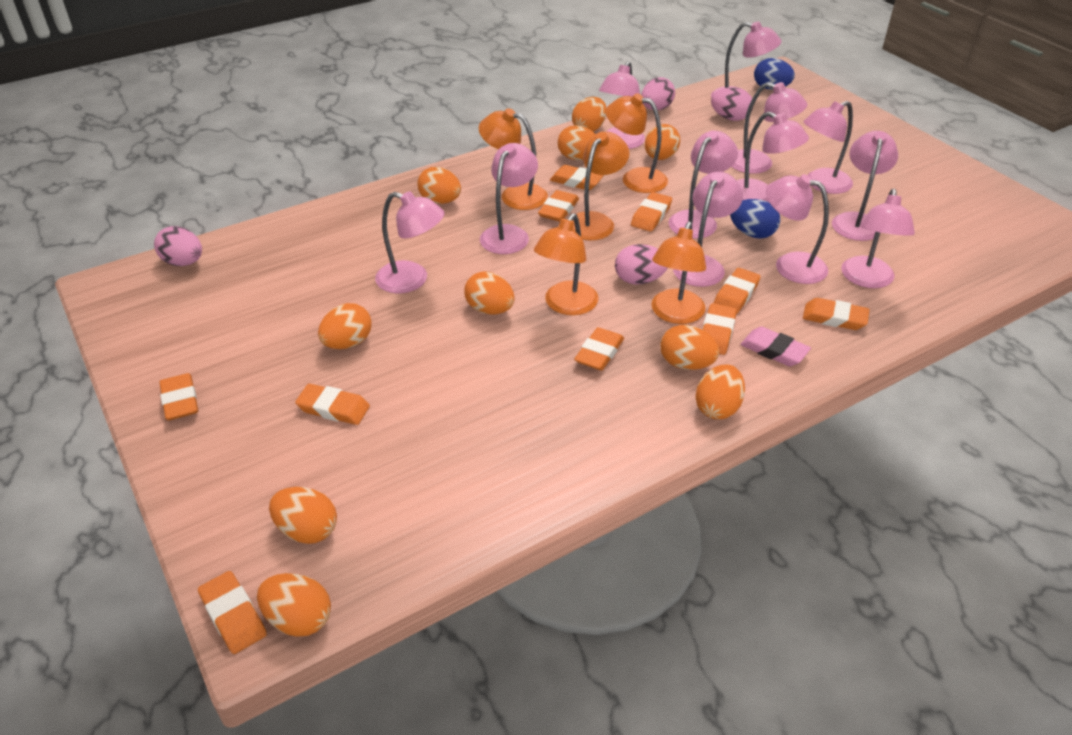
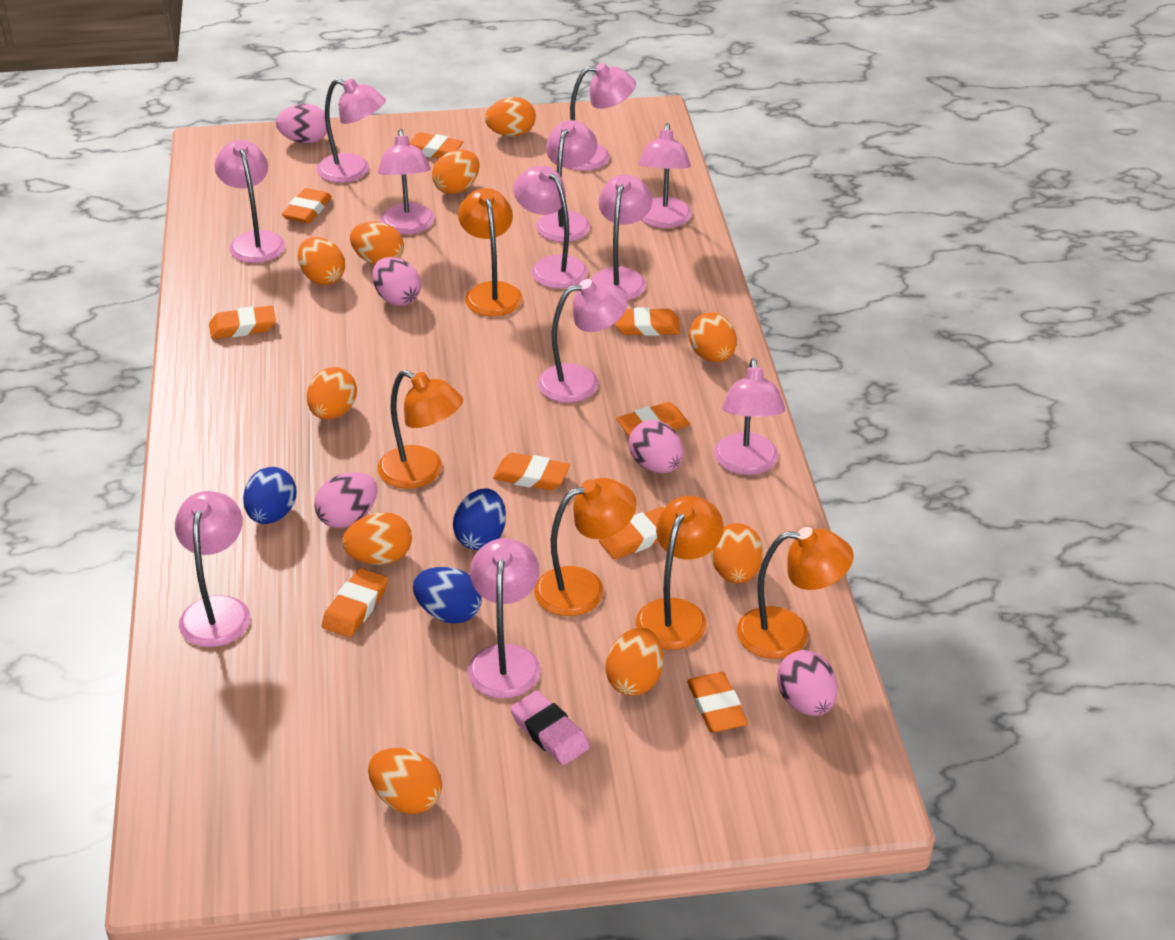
blue egg: [730,199,780,239] [754,58,795,90] = 2 -> [243,467,297,524] [413,567,482,624] [453,488,506,550] = 3
orange eraser: [159,373,198,421] [198,571,267,654] [295,384,370,425] [538,190,579,222] [550,165,604,190] [574,327,624,371] [631,192,672,232] [702,303,737,355] [714,268,761,314] [803,298,870,330] = 10 -> [209,305,276,339] [282,188,332,223] [322,568,388,637] [409,132,463,158] [493,453,570,491] [599,507,664,560] [615,307,680,336] [616,402,690,436] [687,672,748,733] = 9
pink egg: [154,226,202,266] [615,244,667,284] [641,77,675,110] [711,87,753,121] = 4 -> [276,104,327,143] [314,472,377,528] [373,257,421,306] [629,420,684,473] [777,650,837,716] = 5

